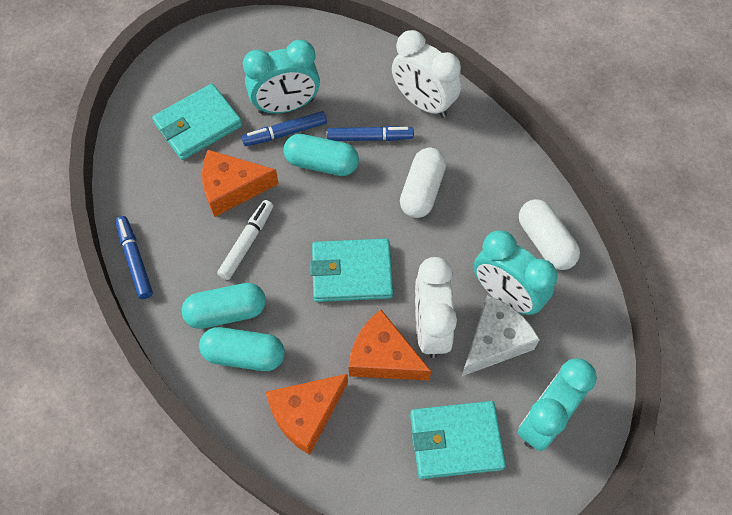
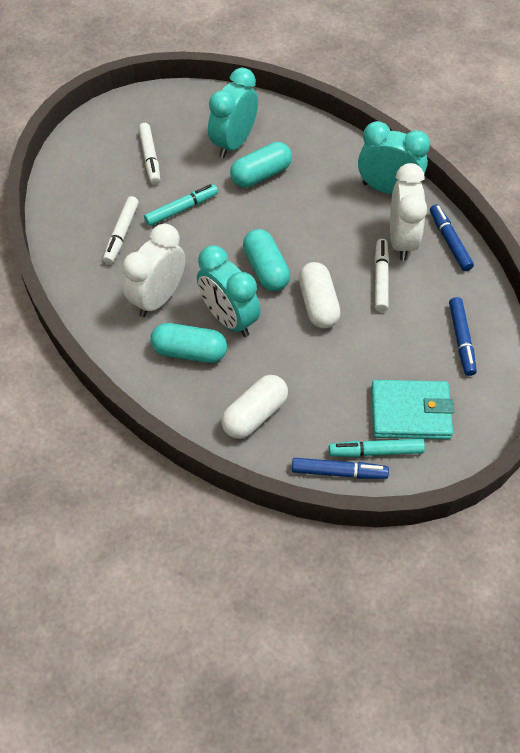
orange cheese: [202,150,279,217] [266,374,348,455] [349,310,431,381] = 3 -> none = 0
turquoise marker: none = 0 -> [144,184,218,226] [329,439,425,457] = 2
turquoise wallet: [152,84,243,160] [310,239,393,302] [410,401,506,479] = 3 -> [371,380,454,439] = 1
white cheese: [462,295,540,376] = 1 -> none = 0
white marker: [217,200,273,280] = 1 -> [103,196,139,264] [138,123,160,184] [375,239,389,312] = 3

